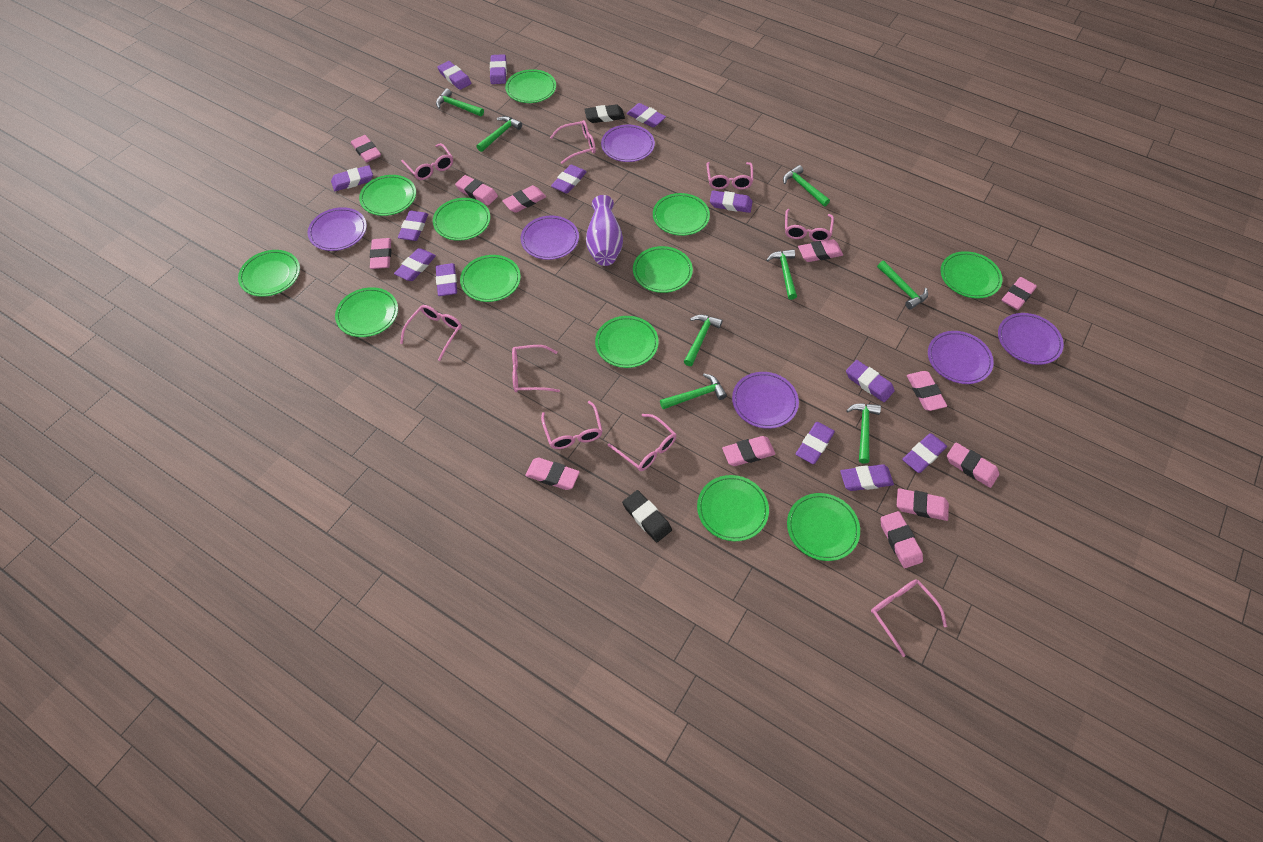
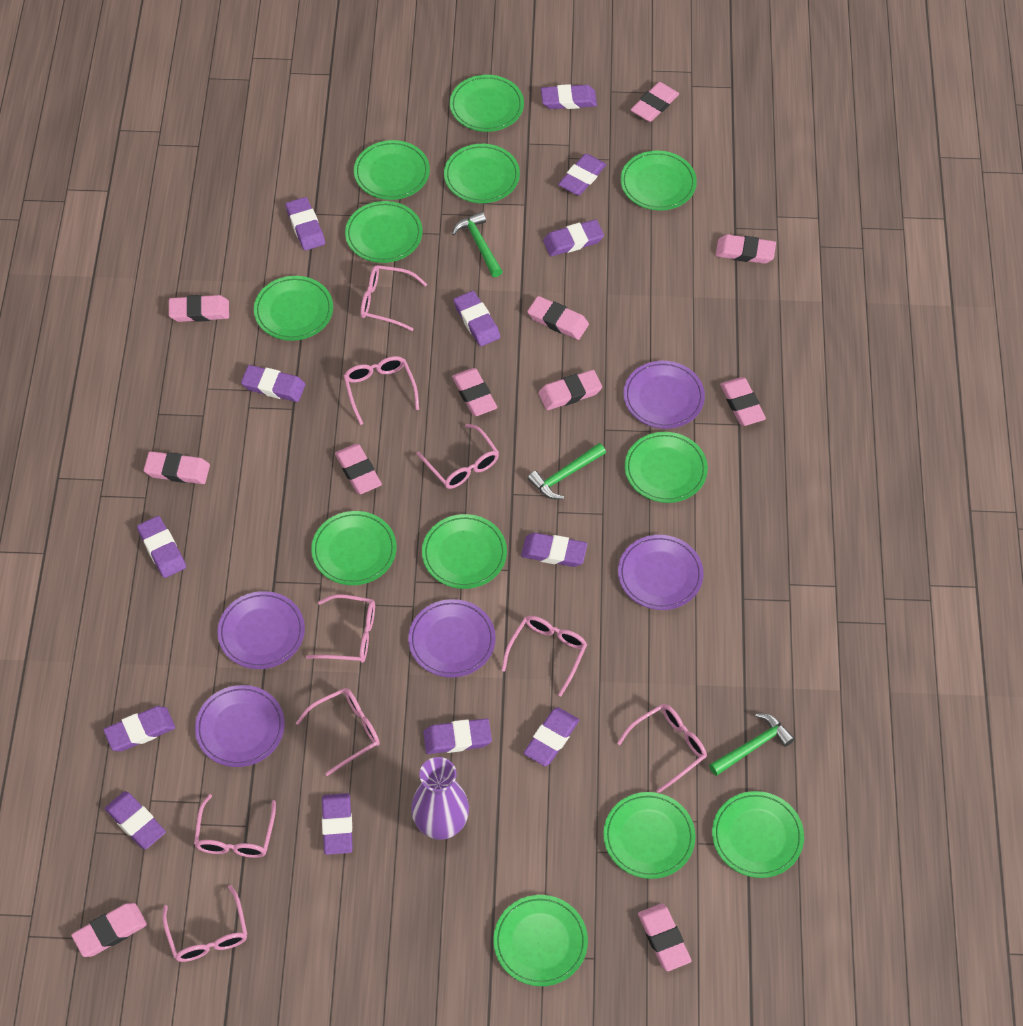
black eraser: [584,104,625,123] [622,490,672,542] = 2 -> none = 0
green hammer: [436,88,484,116] [477,116,522,152] [660,374,727,409] [684,315,723,366] [766,249,797,300] [783,165,830,206] [846,404,881,464] [877,261,928,310] = 8 -> [452,211,503,277] [527,443,606,500] [709,713,795,776] = 3
pink eraser: [351,135,381,162] [370,238,391,269] [455,175,498,206] [502,185,546,213] [525,458,580,490] [722,436,775,466] [798,239,843,262] [880,511,923,568] [897,488,949,521] [907,371,947,411] [947,442,999,488] [1001,277,1037,310] = 12 -> [71,903,147,957] [144,451,210,484] [169,295,229,322] [335,444,382,494] [452,368,497,416] [527,296,589,340] [538,370,602,410] [630,82,679,122] [638,904,691,971] [716,234,776,264] [720,377,766,426] = 11
purple plate: [308,207,367,251] [521,216,579,260] [601,125,655,162] [732,372,799,429] [928,331,994,384] [998,313,1064,365] = 6 -> [195,685,285,767] [217,591,305,669] [408,599,496,678] [618,535,704,610] [624,361,705,429] = 5

